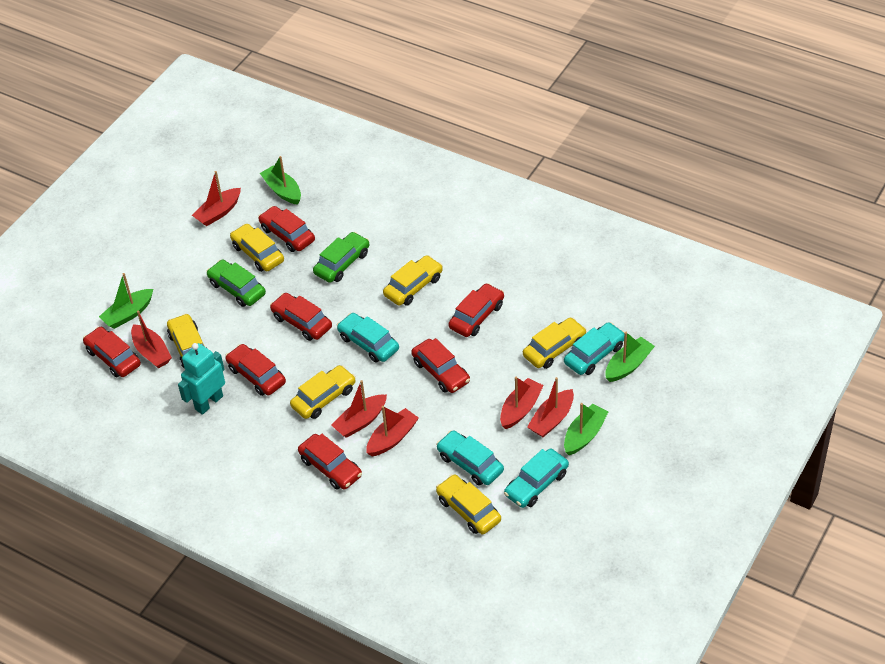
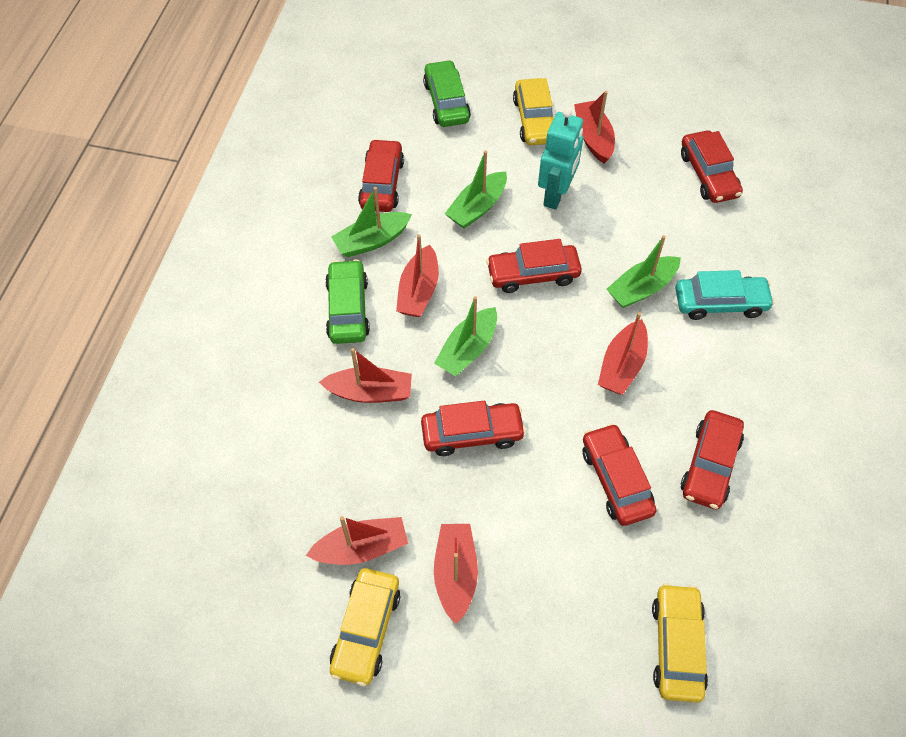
red car: [83,327,141,378] [225,344,286,396] [258,206,315,252] [270,293,332,341] [298,434,362,490] [411,338,470,393] [448,283,504,337] = 7 -> [358,139,404,212] [421,401,526,456] [486,239,582,293] [583,423,657,526] [681,130,743,203] [681,410,744,509] = 6
turquoise car: [337,313,399,363] [436,430,504,486] [504,449,569,508] [564,322,625,375] = 4 -> [675,270,775,320] = 1
yellow car: [167,313,205,368] [230,224,284,272] [290,365,356,419] [383,255,443,306] [436,474,501,534] [523,318,587,369] = 6 -> [330,568,400,686] [513,78,554,145] [652,583,708,703] = 3

